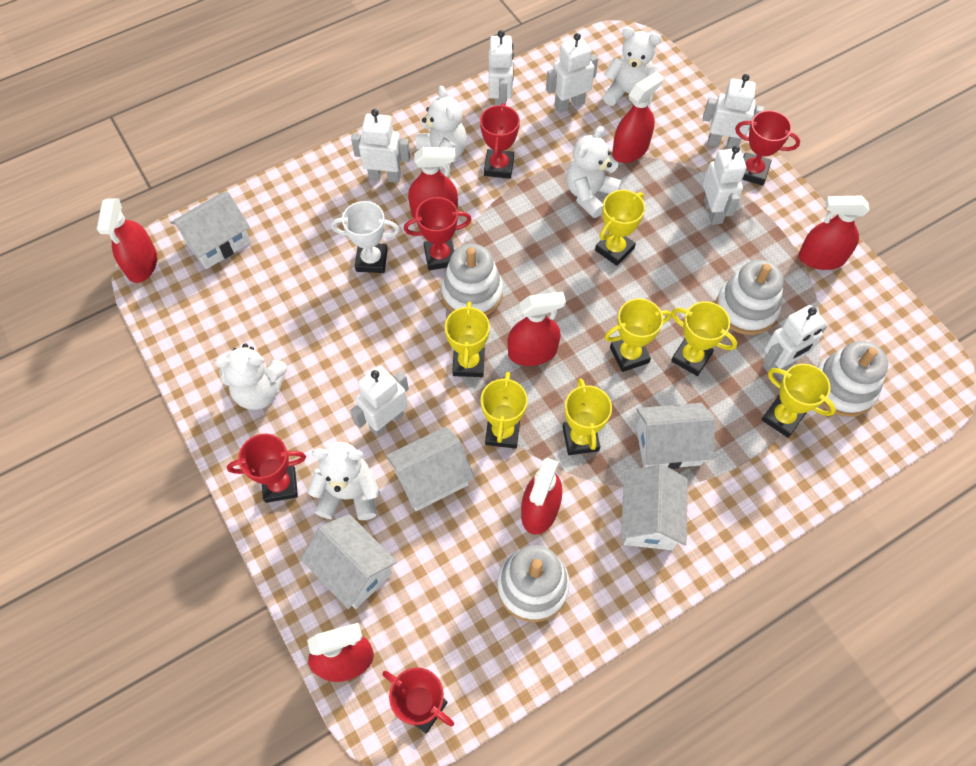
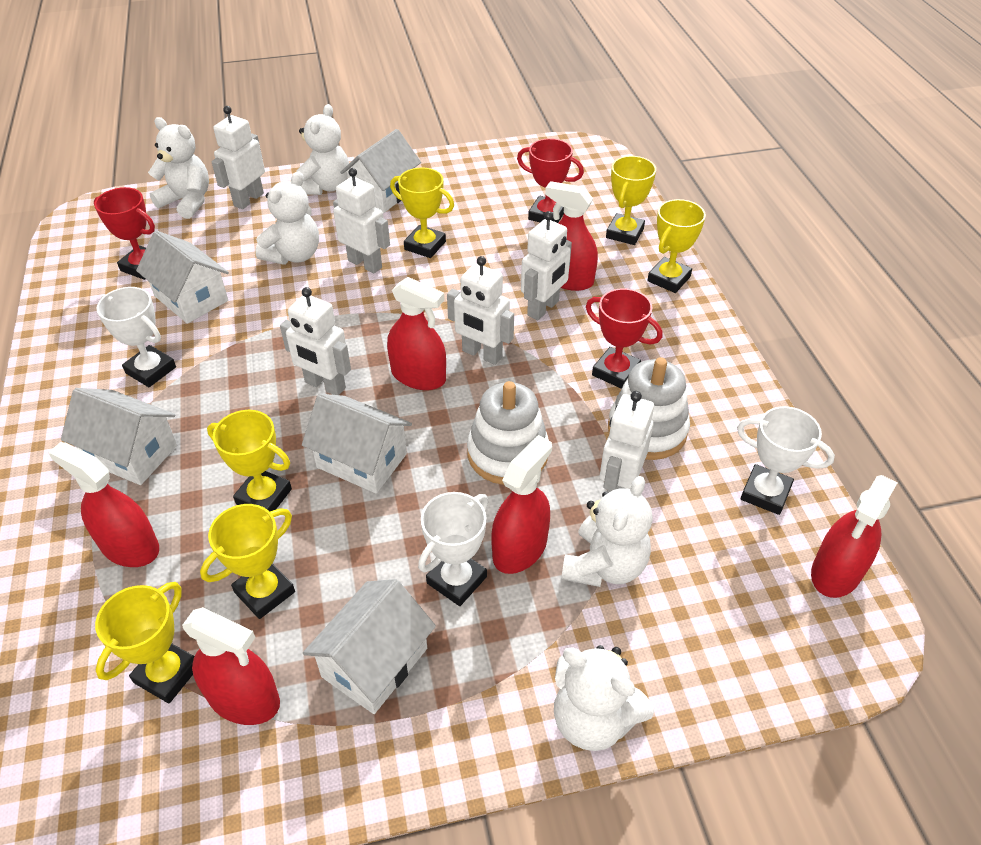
red spray bottle: [97,198,157,283] [307,623,374,682] [408,147,458,218] [508,292,566,366] [521,458,562,535] [612,72,664,163] [798,196,870,270] = 7 -> [48,442,159,567] [182,607,280,725] [387,277,446,390] [491,435,552,574] [545,181,598,291] [811,475,897,598] = 6
red trophy: [227,434,306,503] [382,667,454,734] [404,197,472,270] [480,103,520,179] [735,110,800,185] = 5 -> [94,187,155,280] [517,138,584,223] [586,288,663,389] = 3
white robot: [350,365,409,436] [351,109,410,183] [489,30,514,106] [546,33,598,113] [702,74,764,149] [703,146,746,225] [763,305,827,372] = 7 -> [211,106,265,209] [280,287,351,395] [333,168,390,273] [447,256,514,365] [521,211,572,320] [600,391,654,493] = 6
white stacking toy: [441,244,503,316] [497,545,570,622] [716,260,784,335] [817,341,888,417] = 4 -> [467,381,549,485] [608,357,690,460] = 2
white trophy: [331,201,400,273] = 1 -> [96,287,176,387] [418,492,488,606] [737,406,835,515] = 3
yellow trophy: [445,301,490,377] [481,372,527,449] [563,379,612,455] [595,190,645,266] [604,299,671,372] [671,301,737,376] [761,364,836,438] = 7 -> [95,582,194,703] [200,504,295,619] [207,410,292,511] [390,167,454,258] [606,156,656,245] [647,199,706,293] = 6

